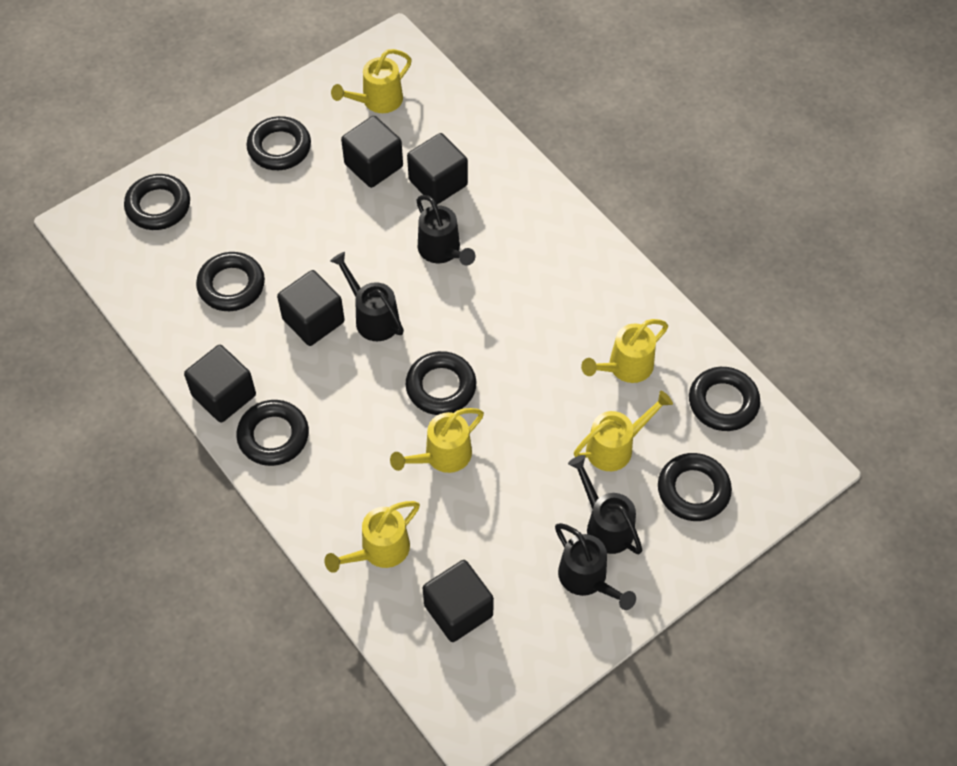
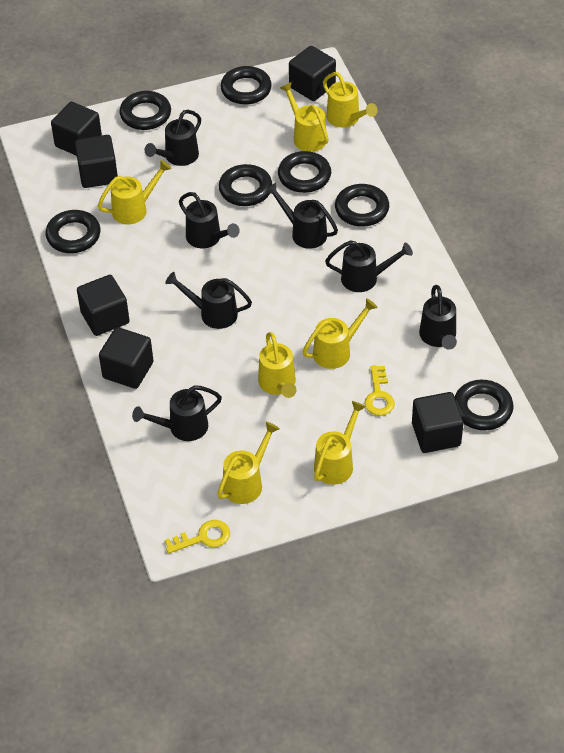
black cube: [184,345,256,423] [277,270,345,346] [341,116,403,188] [407,133,468,205] [423,560,494,642] = 5 -> [51,102,102,156] [75,135,118,188] [77,275,130,336] [99,327,154,389] [289,46,336,101] [412,392,463,453] = 6
black watering can: [330,252,404,341] [416,195,475,266] [555,523,636,610] [568,455,642,554] = 4 -> [132,385,222,441] [144,110,201,166] [165,272,252,329] [179,192,240,248] [265,183,338,249] [325,240,413,292] [419,285,457,350] = 7
yellow key: none = 0 -> [165,520,230,554] [364,365,395,416] = 2
yellow watering can: [324,501,420,573] [331,49,412,113] [390,408,484,473] [574,391,673,471] [581,319,668,383] = 5 -> [98,160,172,224] [217,422,280,504] [258,332,296,398] [280,82,329,152] [303,298,378,369] [314,401,366,485] [323,72,378,128] = 7

